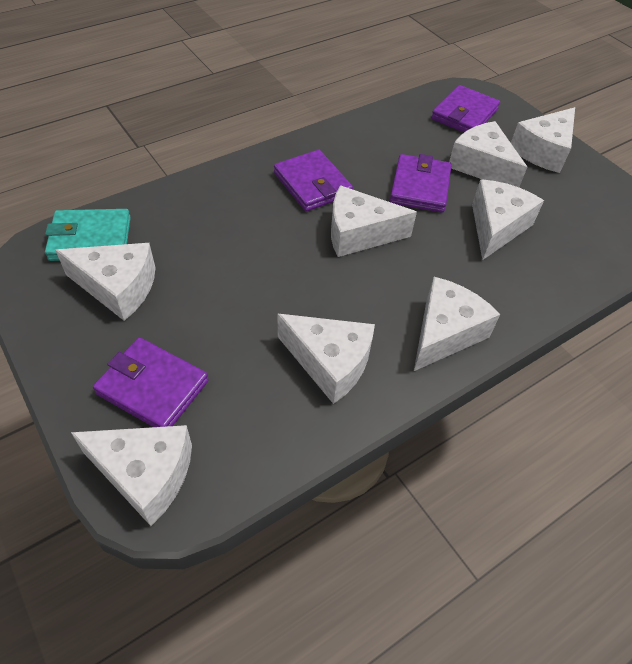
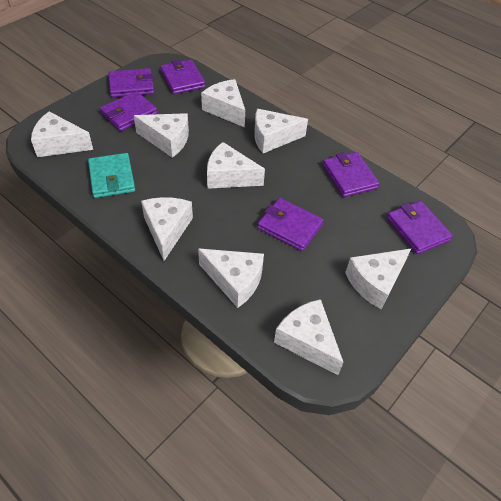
purple wallet: [93,337,209,427] [274,150,353,211] [390,154,452,213] [431,85,500,133] = 4 -> [100,91,157,131] [108,68,154,98] [160,60,205,94] [257,198,324,251] [323,152,380,197] [386,201,453,254] = 6
white cheese: [55,243,155,321] [71,425,192,526] [278,314,375,404] [331,185,417,257] [414,277,500,371] [449,121,527,187] [472,180,544,260] [511,107,575,173] = 8 -> [31,111,93,157] [134,113,189,158] [141,197,193,261] [198,249,264,308] [201,79,245,127] [207,142,265,189] [254,109,308,153] [274,299,344,375] [345,249,411,310] = 9

